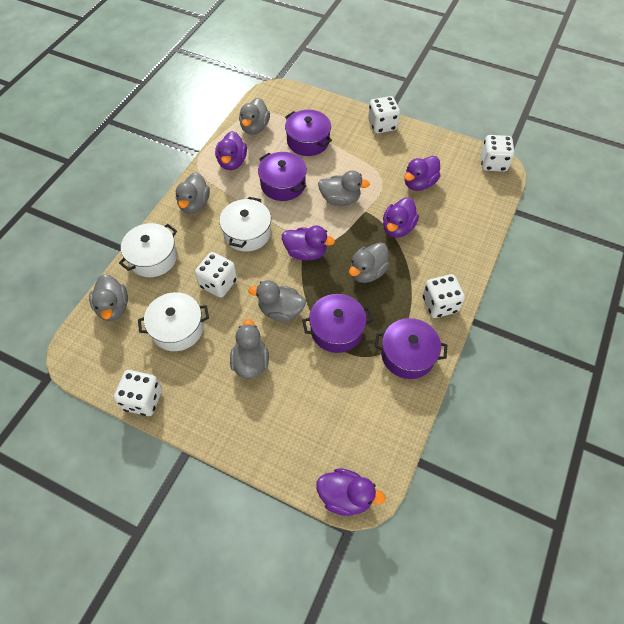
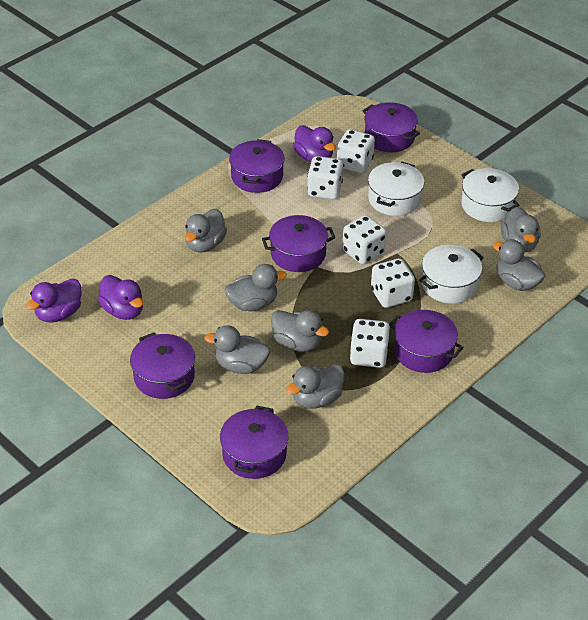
purple duck: [215,131,247,170] [282,226,335,261] [316,469,386,516] [383,197,419,238] [404,156,441,191] = 5 -> [26,278,81,323] [98,275,143,320] [293,125,336,162] = 3
purple pot: [258,152,307,201] [285,110,332,156] [302,294,373,353] [375,318,447,379] = 4 -> [130,332,195,399] [220,406,289,479] [229,139,285,193] [262,215,335,272] [362,102,420,152] [389,310,464,373] = 6

